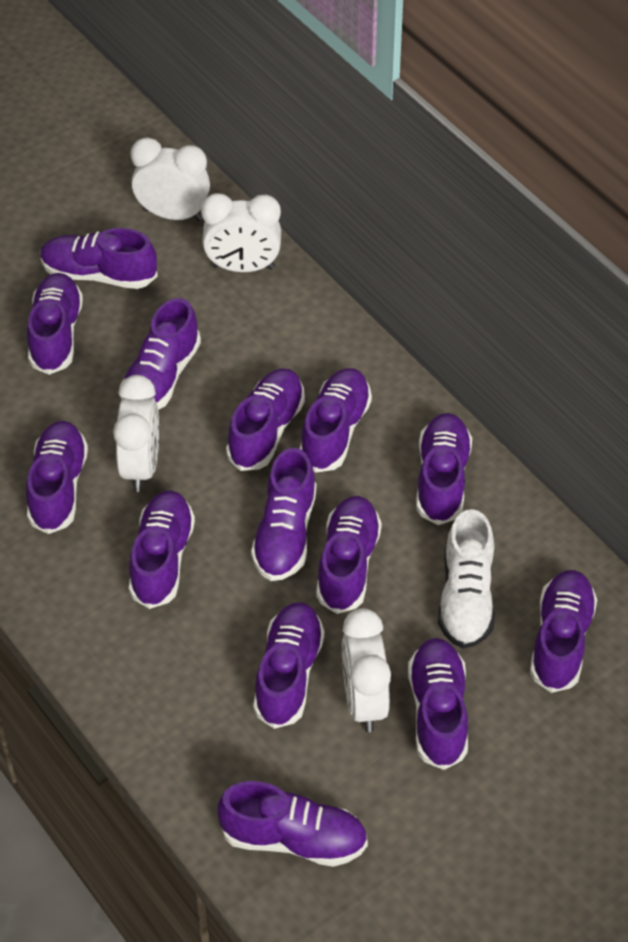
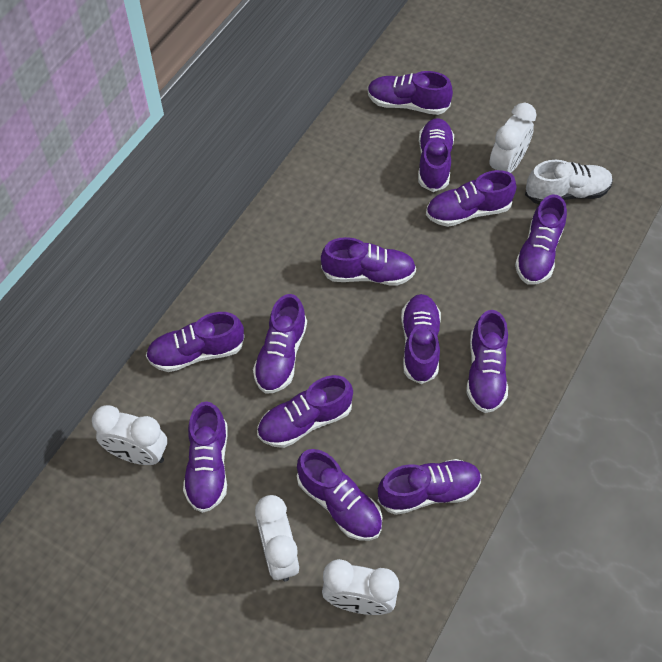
purple shoe: [26,421,88,534] [27,273,83,375] [40,228,158,289] [120,298,201,410] [129,490,195,609] [217,781,368,867] [226,368,305,471] [251,448,317,581] [253,602,325,729] [299,368,372,473] [316,496,382,614] [408,638,468,770] [416,413,472,525] [530,570,597,693] = 14 -> [146,312,245,372] [183,401,228,513] [253,294,307,394] [257,375,353,448] [297,449,382,541] [321,237,416,286] [367,71,453,115] [378,459,482,515] [401,294,441,384] [418,118,454,192] [426,170,516,227] [466,310,508,413] [515,194,567,285] = 13

